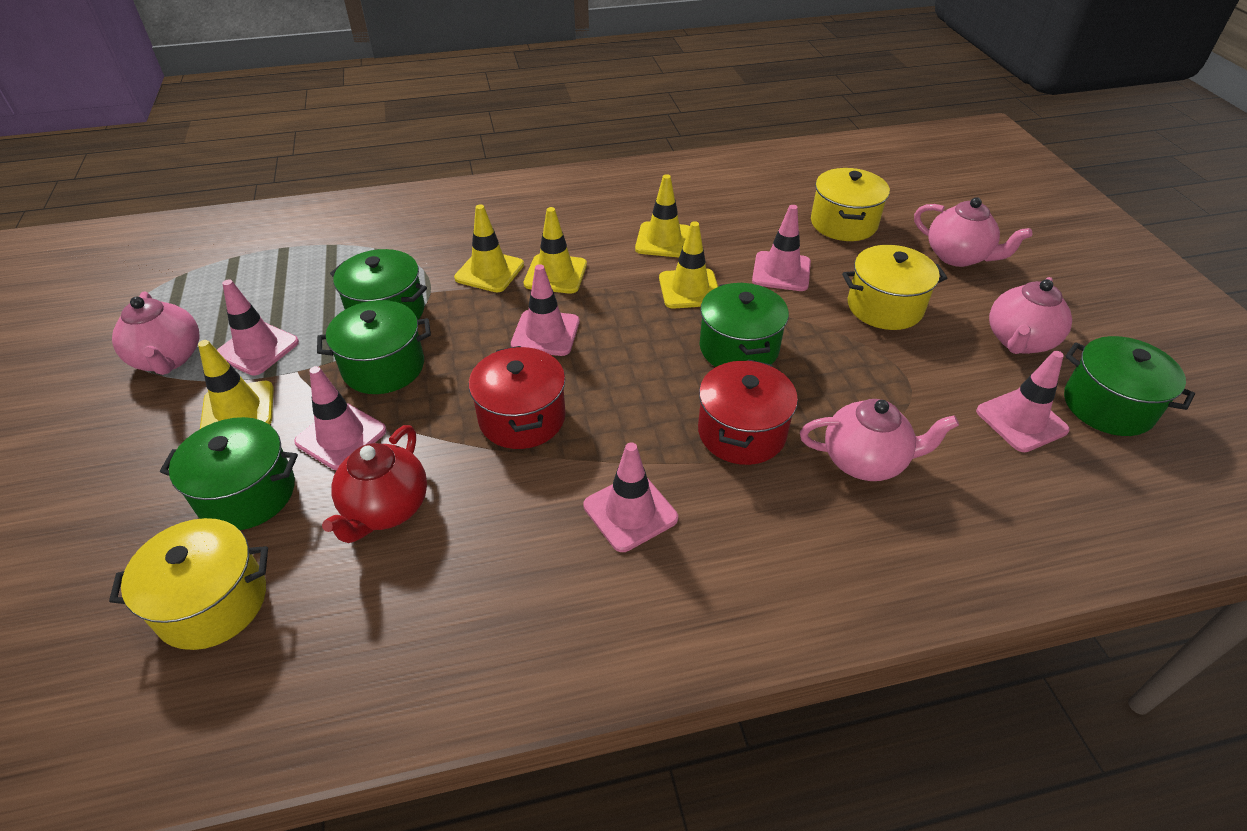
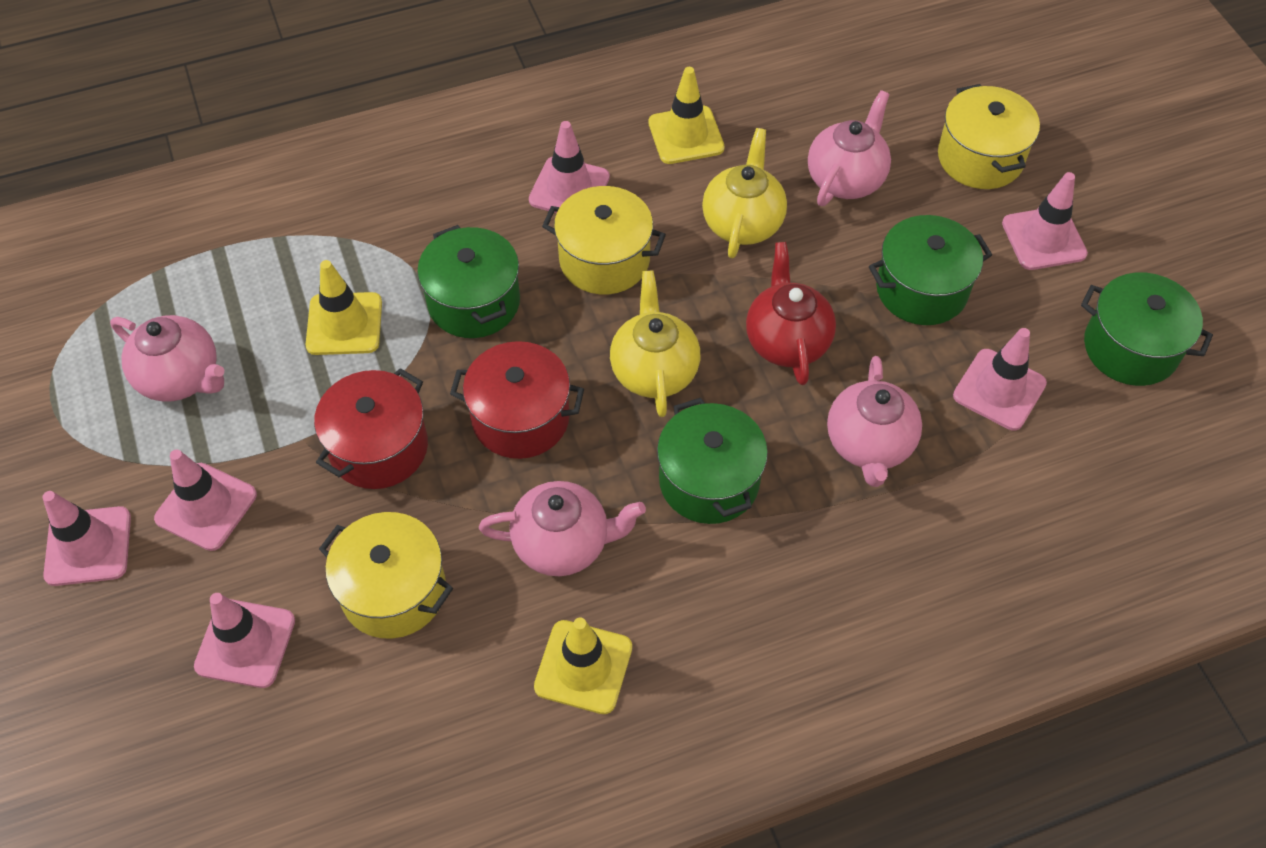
green pot: [160,417,298,530] [317,300,431,394] [330,249,427,320] [700,283,789,367] [1064,336,1195,436] = 5 -> [417,225,520,338] [657,398,768,524] [869,215,992,325] [1081,272,1213,386] = 4
yellow teapot: none = 0 -> [610,270,700,417] [702,128,787,258] = 2
yellow traffic cone: [198,340,274,429] [454,204,524,292] [524,207,587,294] [635,174,690,258] [659,221,718,309] = 5 -> [306,260,382,355] [534,617,632,714] [648,67,725,164] = 3

